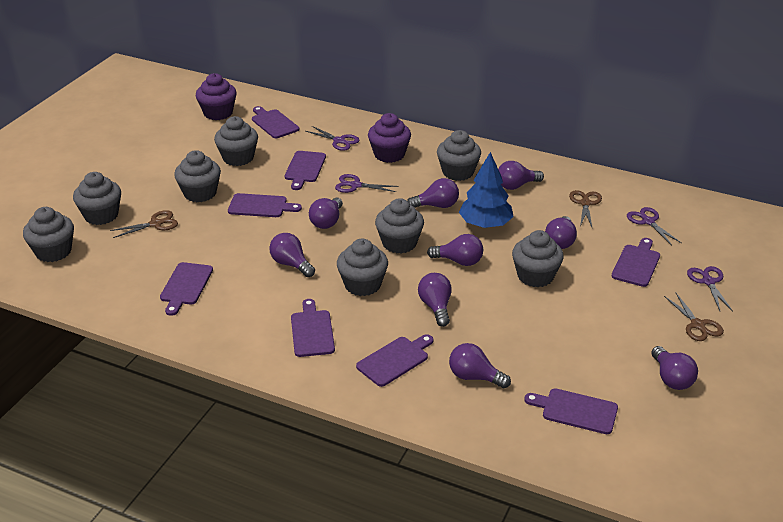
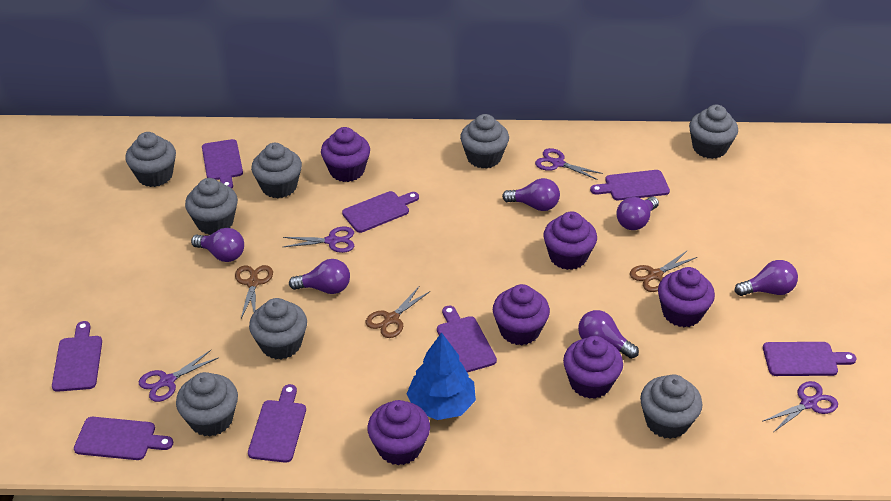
purple cupcake: [196,73,237,120] [368,113,411,163] = 2 -> [321,127,370,182] [367,400,430,465] [493,284,550,345] [543,211,597,270] [563,336,623,399] [658,267,715,327] = 6
purple light bulb: [269,233,315,277] [309,198,343,229] [407,178,459,208] [418,273,452,327] [427,234,483,266] [449,343,511,388] [498,161,544,190] [545,216,577,249] [651,346,698,390] = 9 -> [191,228,244,262] [289,259,350,294] [502,178,560,211] [578,310,639,359] [617,197,659,230] [735,260,798,296] = 6

